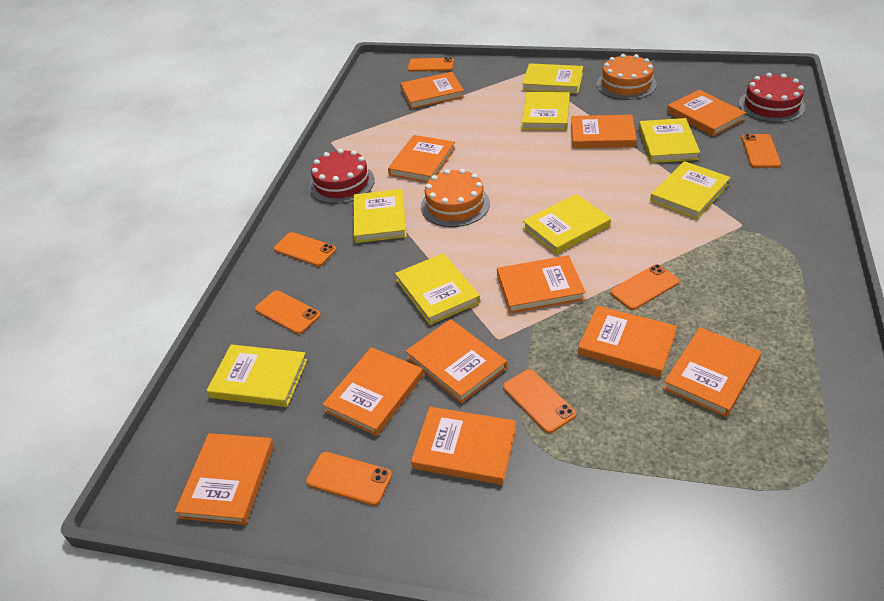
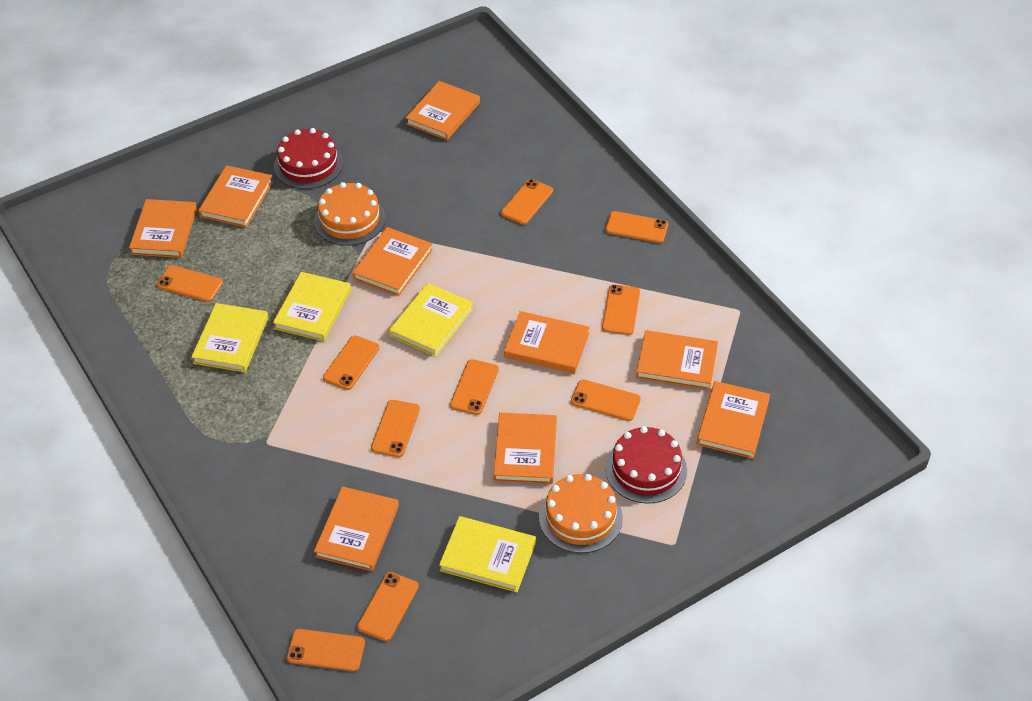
orange book: [175,433,274,525] [322,347,423,436] [388,135,455,182] [400,72,464,109] [406,319,507,403] [411,407,516,485] [497,255,586,314] [571,115,637,148] [578,305,677,377] [663,327,762,417] [667,90,746,136] = 11 -> [129,199,197,258] [198,165,273,228] [314,486,399,571] [352,227,433,296] [406,81,480,140] [494,413,557,484] [504,311,590,374] [636,330,718,390] [697,381,770,459] = 9
orange phone: [255,290,321,334] [274,232,336,266] [306,452,392,506] [408,57,454,72] [503,369,576,433] [610,264,680,310] [742,134,781,168] = 7 -> [157,265,223,302] [287,629,365,671] [323,335,379,390] [357,572,419,641] [371,400,420,457] [450,359,499,415] [501,179,553,225] [571,379,641,421] [602,284,640,335] [605,211,668,243] = 10
yellow book: [207,344,307,407] [353,189,407,243] [395,253,480,325] [522,63,583,94] [522,92,570,130] [523,194,611,255] [639,118,700,163] [650,161,731,219] = 8 -> [191,303,268,372] [273,272,351,341] [389,283,473,357] [439,516,536,593] = 4

